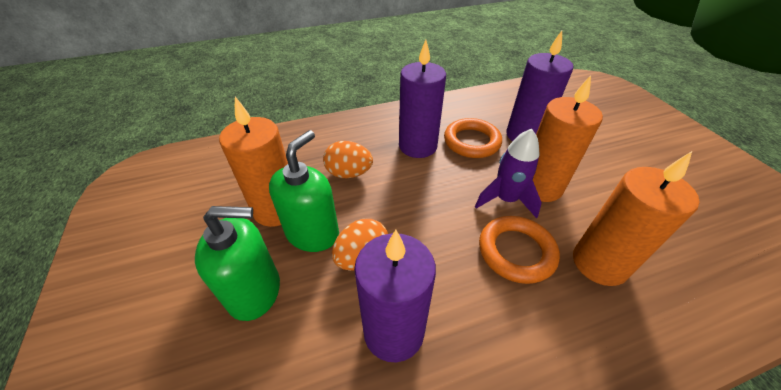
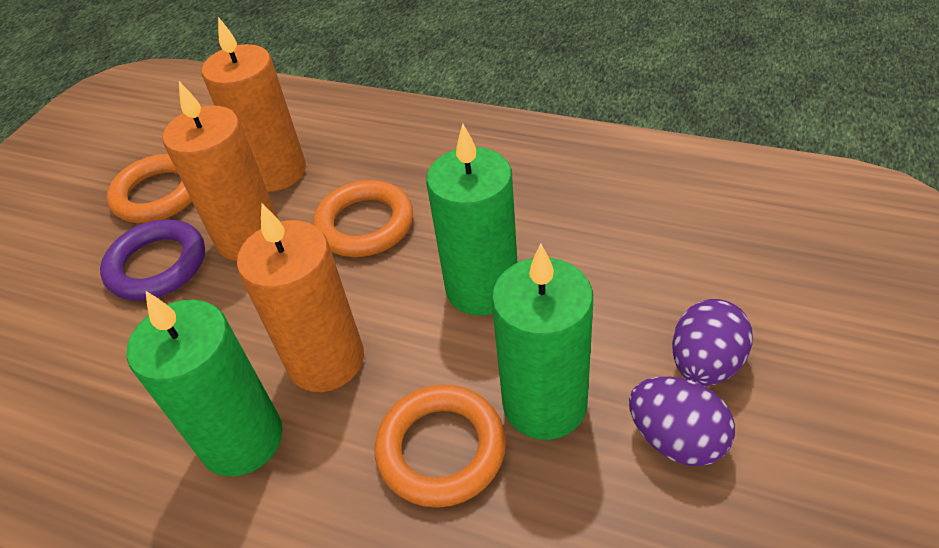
green candle: none = 0 -> [127,291,283,477] [426,124,517,316] [491,244,593,440] = 3
green soap dispenser: [195,206,280,321] [269,130,339,252] = 2 -> none = 0
orange egg: [323,141,373,178] [332,219,388,271] = 2 -> none = 0
orange ring: [444,118,502,158] [479,216,560,284] = 2 -> [107,154,192,223] [313,180,413,257] [375,385,506,508] = 3
purple candle: [354,230,436,362] [399,40,446,158] [506,31,573,142] = 3 -> none = 0
purple egg: none = 0 -> [629,377,735,466] [672,299,753,386] = 2
purple ring: none = 0 -> [100,219,205,301] = 1
purple rocket: [475,129,542,218] = 1 -> none = 0

